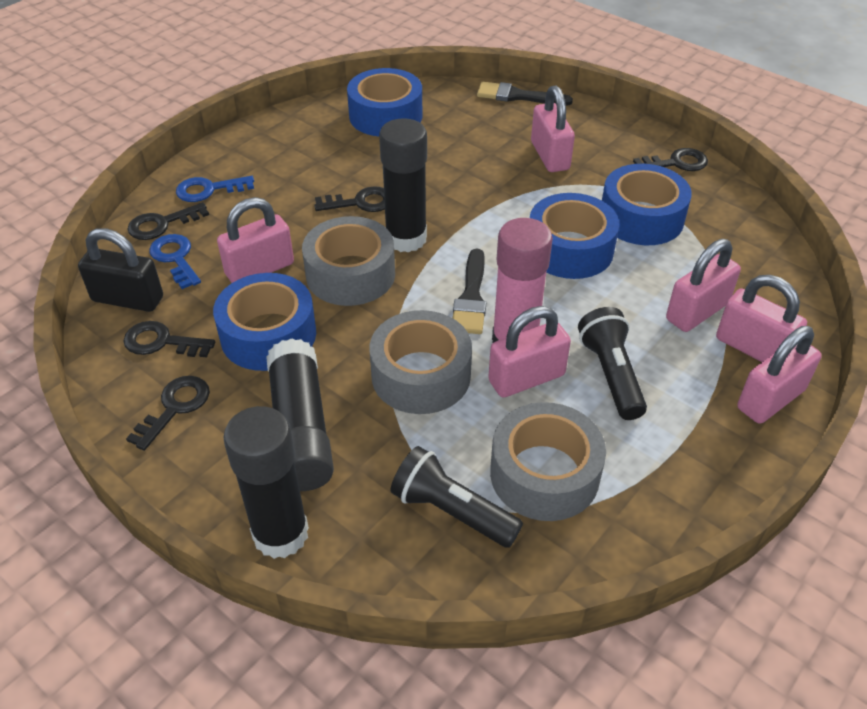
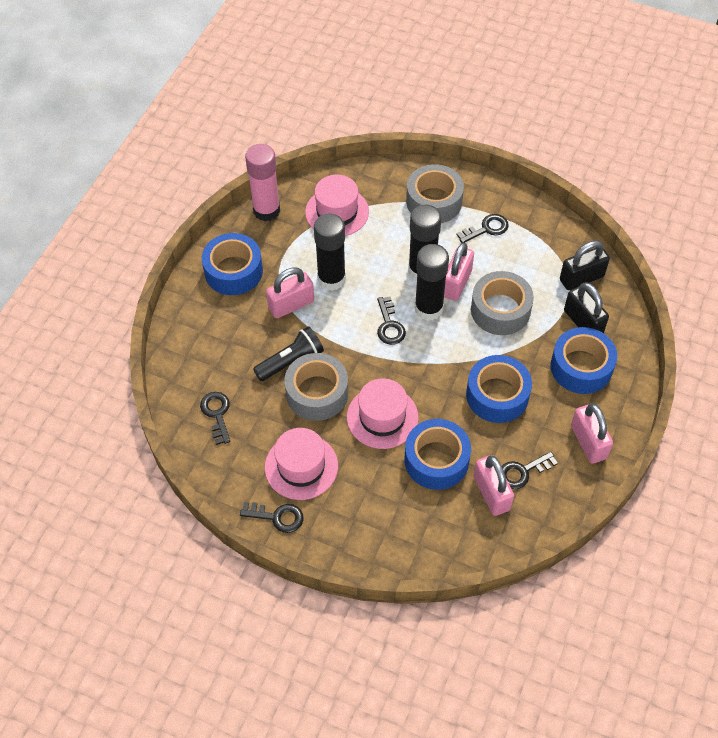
black brush: [453,249,486,334] [477,82,573,105] = 2 -> none = 0
black flashlight: [391,446,523,548] [578,307,647,420] = 2 -> [253,326,324,381] = 1
black padlock: [78,228,163,312] = 1 -> [560,241,610,290] [564,282,609,333] = 2
blue key: [149,234,201,289] [176,176,254,202] = 2 -> none = 0
pink hat: none = 0 -> [265,428,338,500] [305,175,369,236] [347,378,418,449] = 3
pink padlock: [217,197,294,283] [488,306,571,398] [531,86,575,172] [666,239,741,332] [716,275,807,362] [737,326,822,424] = 6 -> [266,268,314,318] [444,242,474,301] [473,455,514,516] [571,403,613,464] = 4

